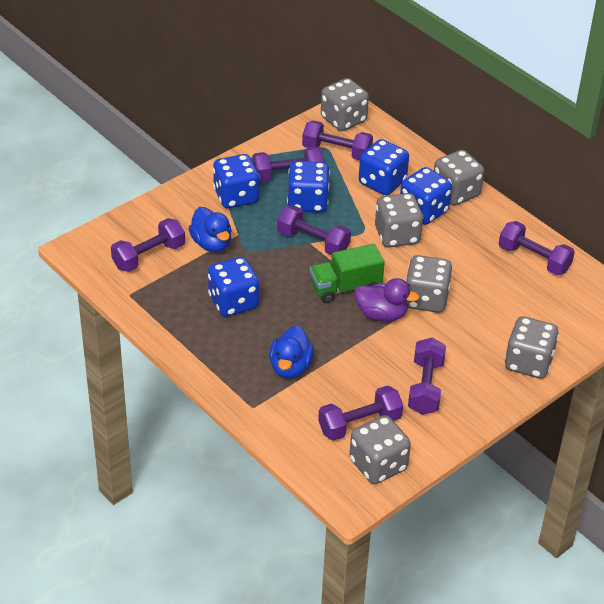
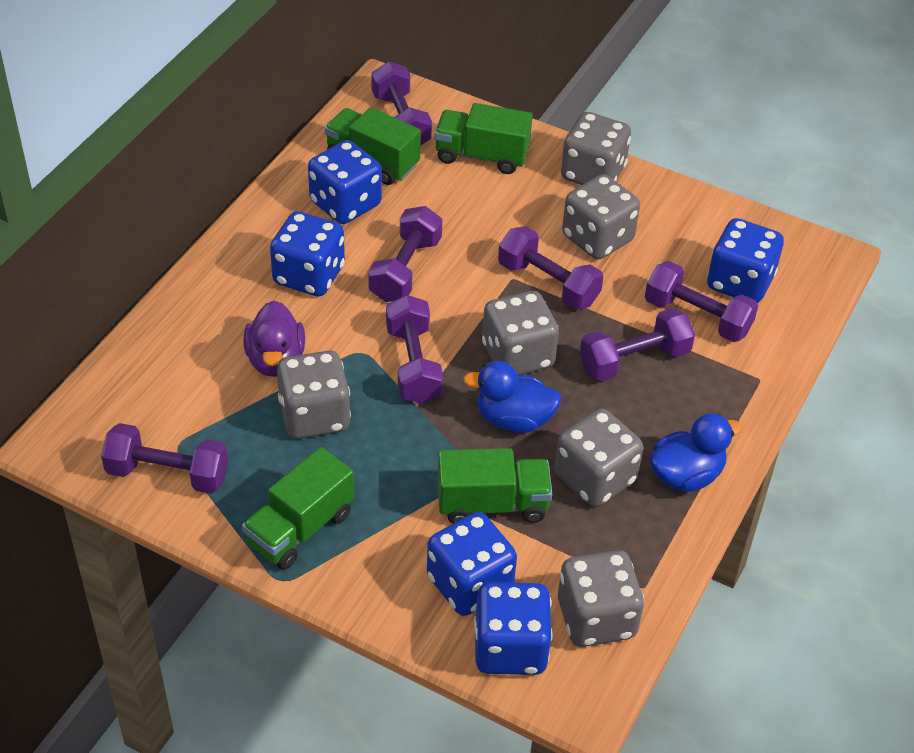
green truck: [310,244,385,303] = 1 -> [242,447,354,570] [325,107,421,185] [435,103,533,174] [437,448,552,524] = 4

